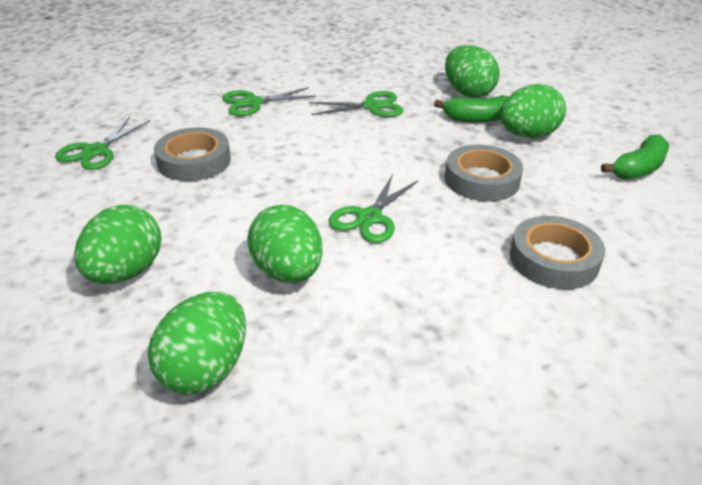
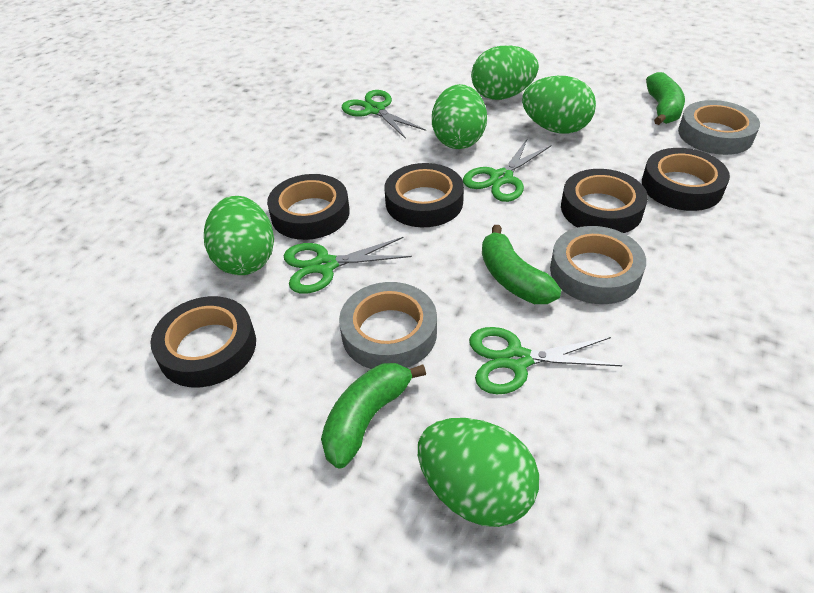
black tape: none = 0 -> [150,296,256,388] [267,174,350,240] [385,163,464,227] [561,169,648,233] [642,148,730,211] = 5
green banana: [434,95,509,122] [601,135,669,180] = 2 -> [321,363,426,469] [482,225,561,304] [646,72,685,125] = 3

